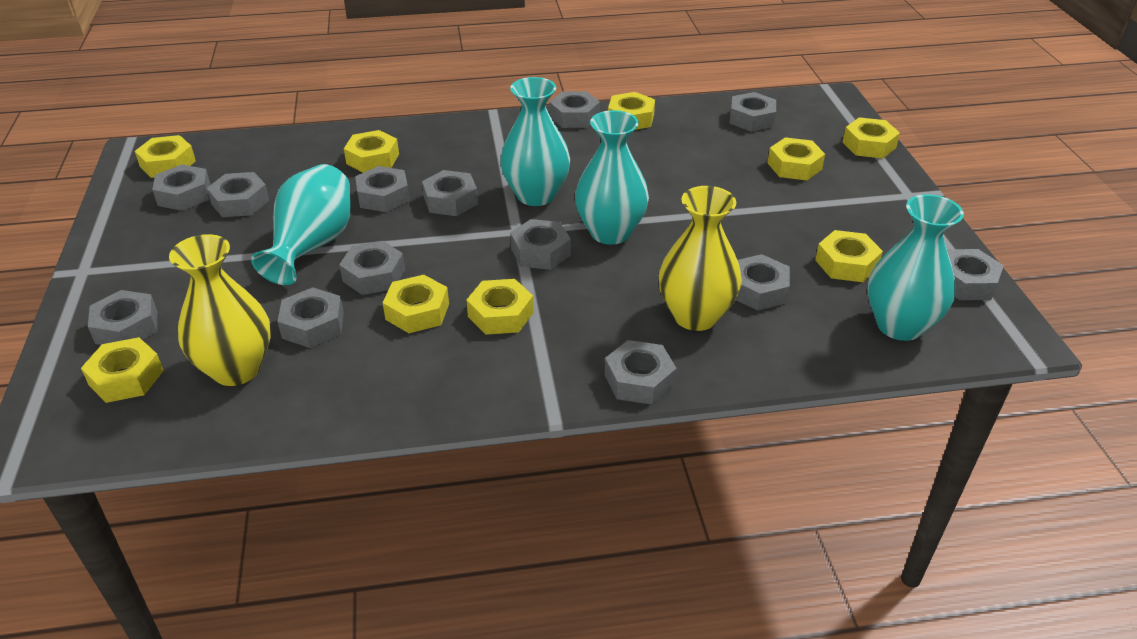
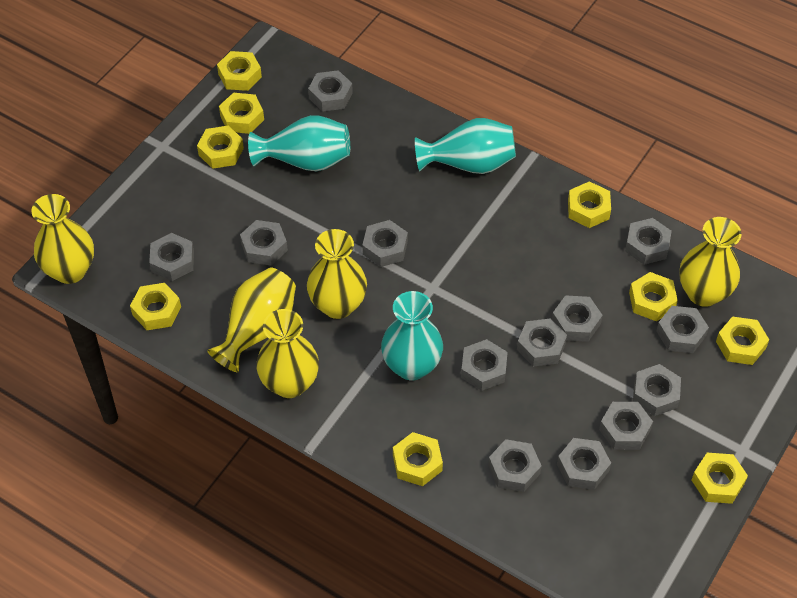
turquoise vase: [251,164,351,285] [500,77,570,206] [575,110,649,245] [868,194,964,341] = 4 -> [248,115,350,171] [381,291,443,380] [415,118,516,174] = 3
yellow vase: [169,234,271,386] [659,186,742,331] = 2 -> [32,194,94,284] [207,267,296,372] [256,309,319,398] [307,229,367,319] [679,217,742,307] = 5

